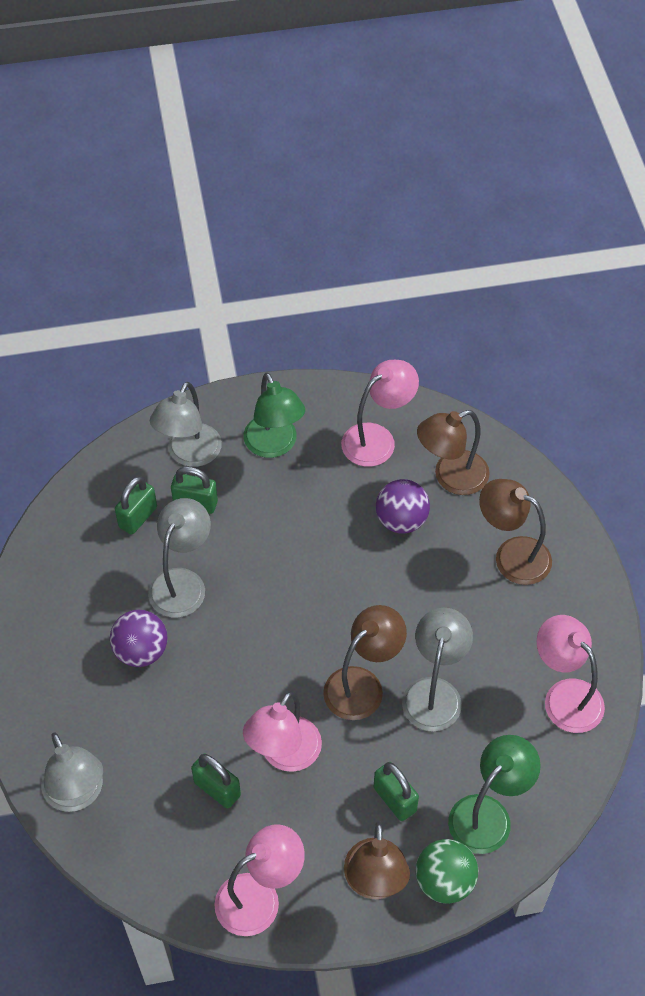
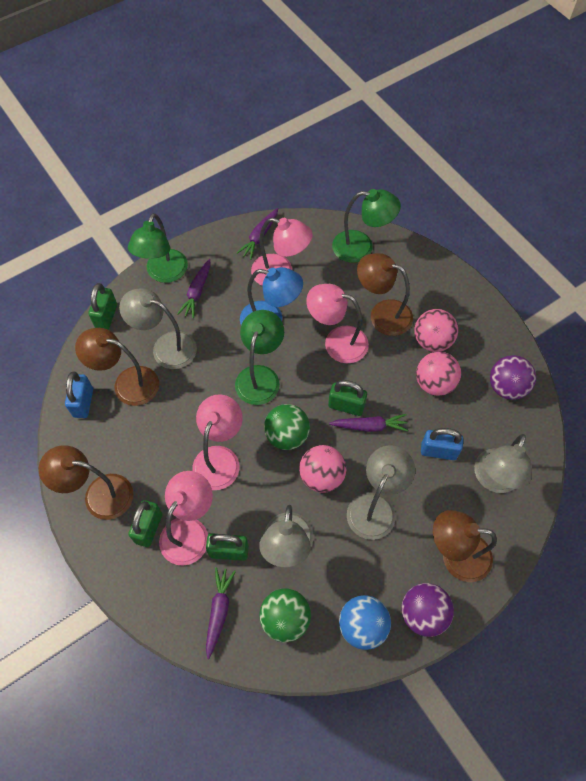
blue ball: none = 0 -> [339,595,391,650] = 1
blue lamp: none = 0 -> [240,267,303,325] = 1
blue padlock: none = 0 -> [65,371,93,418] [421,428,463,460] = 2
green ball: [416,839,478,904] = 1 -> [259,588,311,642] [264,404,310,450] = 2
green lamp: [244,372,305,458] [448,735,541,854] = 2 -> [128,213,188,283] [235,310,284,405] [332,189,401,263] = 3
pink ball: none = 0 -> [299,445,346,492] [414,309,458,352] [416,352,461,396] = 3
purple carrot: none = 0 -> [177,259,211,318] [206,567,236,659] [237,208,278,260] [329,414,408,432] = 4

